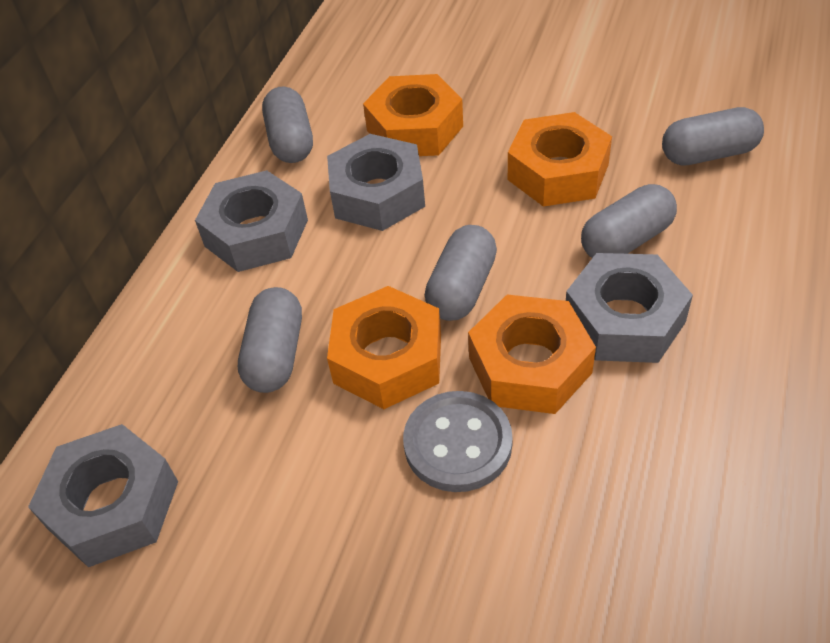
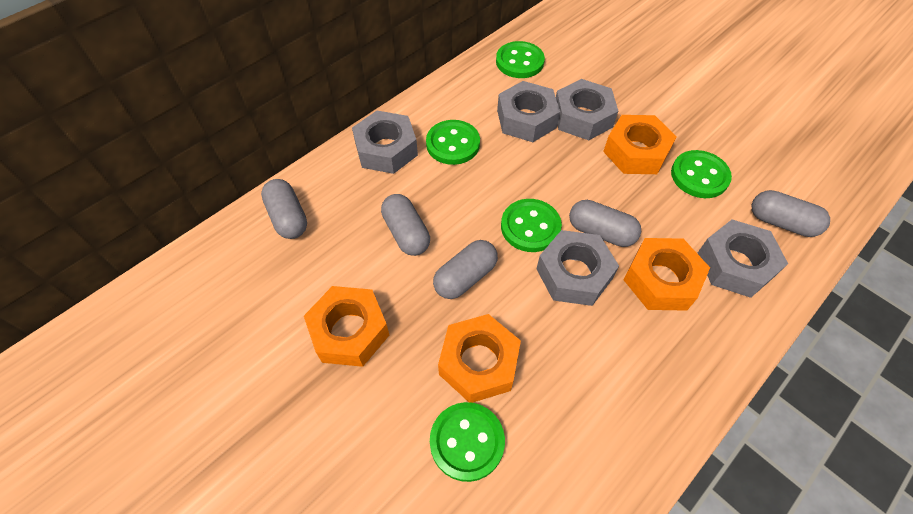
green button: none = 0 -> [426,120,480,165] [430,402,505,482] [496,41,545,78] [501,199,562,252] [671,150,732,198] = 5
grey button: [403,391,513,492] = 1 -> none = 0
grey nut: [28,424,178,567] [195,170,308,272] [327,134,425,231] [566,253,693,363] = 4 -> [352,111,418,174] [497,81,560,142] [536,230,619,306] [556,79,618,140] [698,219,788,298] = 5

